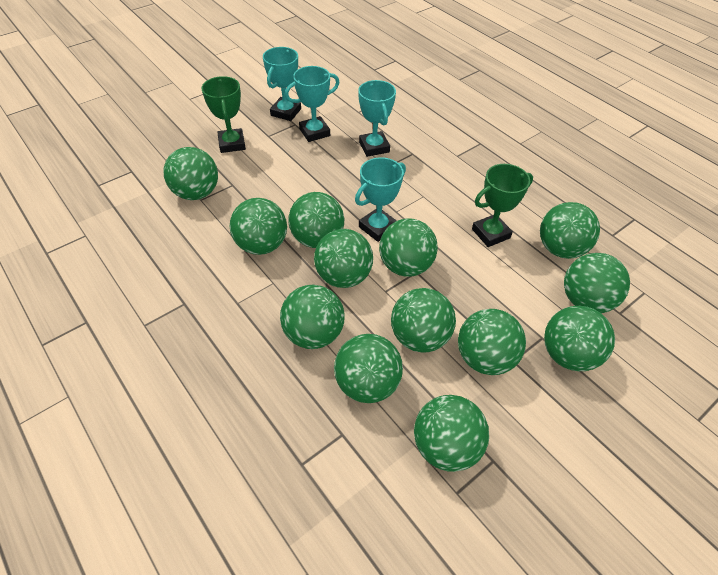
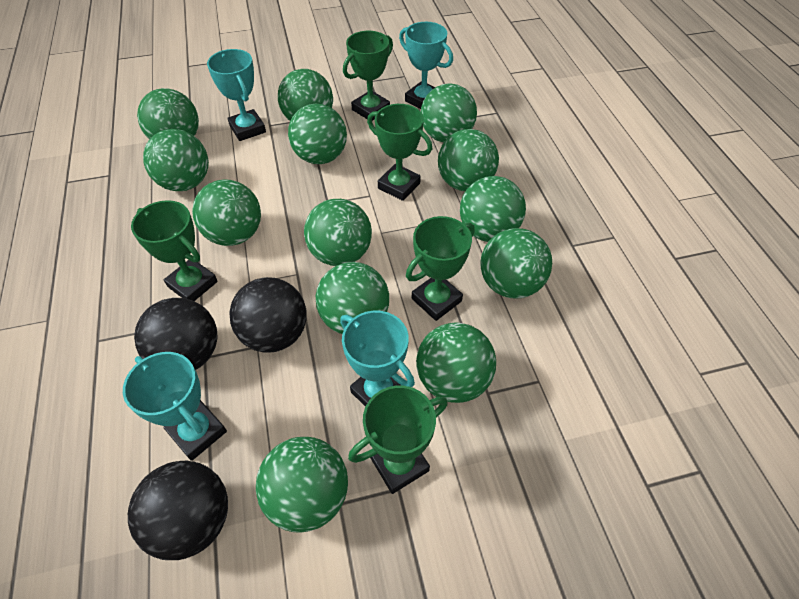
black ball: none = 0 -> [128,461,228,560] [134,298,217,370] [229,277,307,353] = 3
green trophy: [201,76,246,153] [472,164,533,247] = 2 -> [131,200,218,301] [343,31,393,121] [348,385,448,494] [367,104,432,201] [406,216,475,321] = 5

